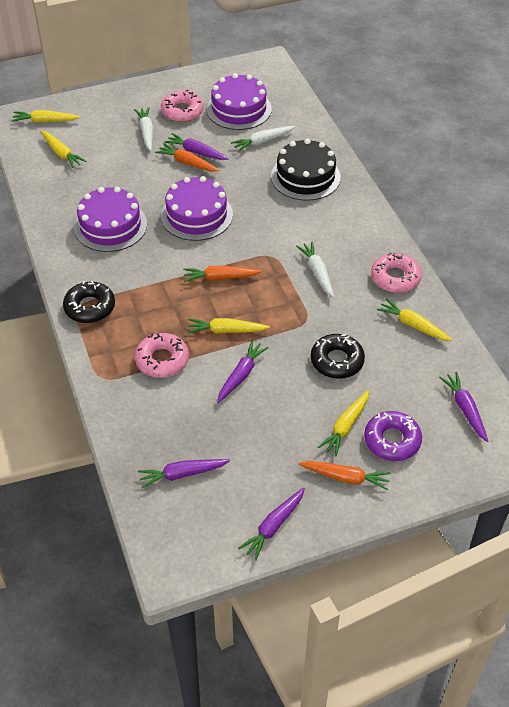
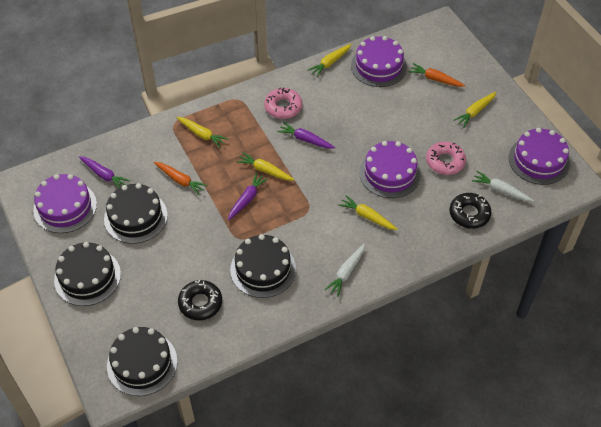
black cake: [271,139,341,201] = 1 -> [54,242,121,306] [104,183,168,244] [107,327,178,396] [230,234,296,298] = 4
orange carrot: [155,143,219,171] [183,265,262,282] [298,461,391,491] = 3 -> [154,162,208,195] [409,63,465,87] = 2
pink donut: [135,333,189,378] [161,90,204,122] [371,252,422,293] = 3 -> [264,87,302,119] [426,142,466,175] = 2
purple cake: [74,187,147,252] [161,176,233,241] [207,73,272,130] = 3 -> [33,174,97,233] [351,36,407,87] [359,141,421,198] [509,128,570,185] = 4
purple carrot: [138,459,230,488] [164,133,229,160] [217,340,269,403] [238,488,305,561] [439,372,488,442] = 5 -> [79,156,130,188] [228,173,269,221] [277,122,335,149] = 3
purple donut: [364,411,422,461] = 1 -> none = 0
white carrot: [134,107,153,151] [231,126,295,152] [296,242,334,297] = 3 -> [324,244,365,297] [472,171,534,201] = 2

